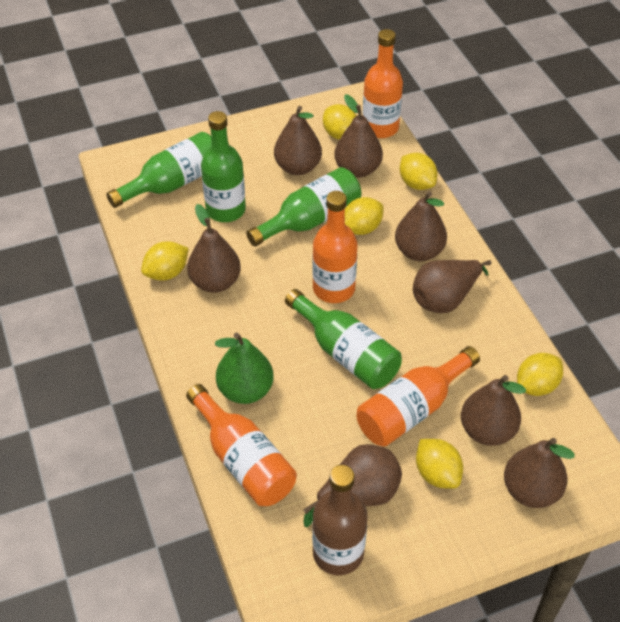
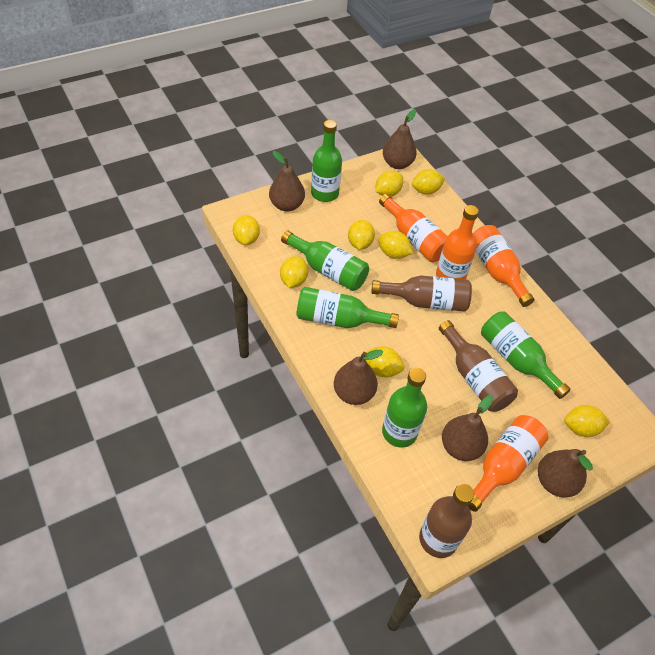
brown bottle: [312,465,368,575] = 1 -> [371,275,472,312] [419,484,474,558] [439,320,518,412] = 3
brown pear: [187,204,241,293] [274,106,322,175] [303,444,402,527] [334,94,383,178] [395,191,447,261] [413,260,491,313] [461,375,526,446] [504,438,575,508] = 8 -> [269,151,305,212] [334,350,383,405] [383,109,417,169] [442,395,493,461] [538,449,593,497] = 5
green bottle: [106,132,212,208] [201,111,246,222] [246,167,361,246] [285,289,402,389] = 4 -> [281,230,369,291] [296,287,399,328] [311,120,342,202] [382,368,427,448] [481,312,571,399] = 5
green pear: [215,333,274,404] = 1 -> none = 0
yellow lemon: [141,241,189,281] [323,104,356,140] [345,197,384,235] [400,153,438,190] [416,439,463,488] [517,353,563,396] = 6 -> [233,215,260,245] [280,256,308,288] [348,220,375,250] [366,346,405,377] [376,171,403,197] [378,231,413,259] [412,169,445,195] [564,405,610,437] = 8

